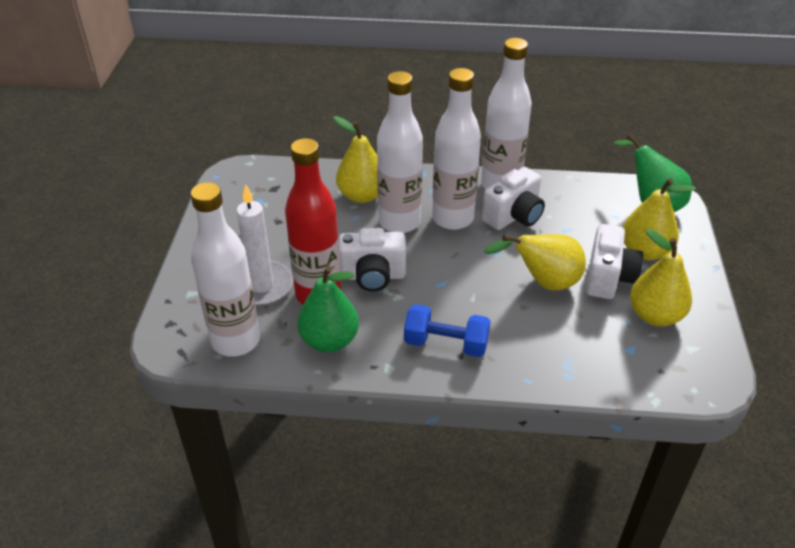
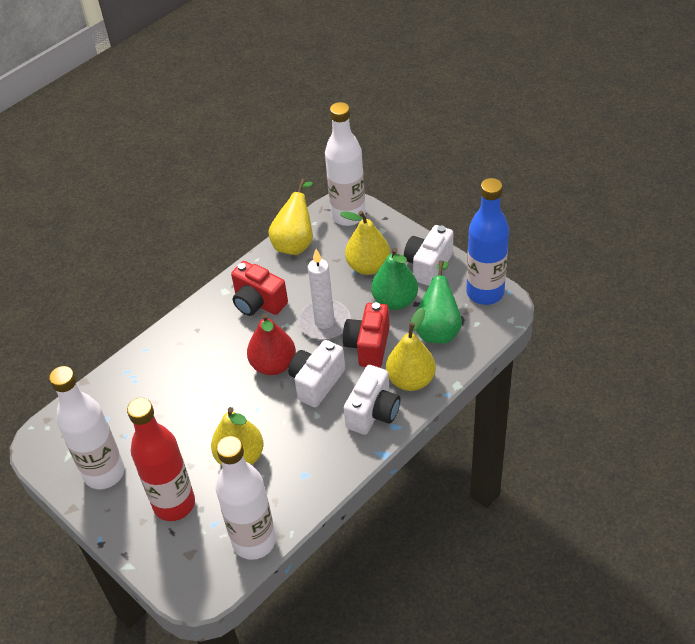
blue bottle: none = 0 -> [467,178,509,305] = 1
blue dumbbell: [404,304,491,357] = 1 -> none = 0
red camera: none = 0 -> [231,261,288,316] [343,302,389,368] = 2
red pear: none = 0 -> [247,313,296,375] = 1
white bottle: [190,182,260,357] [377,71,423,233] [432,68,481,230] [481,38,532,189] = 4 -> [49,366,124,489] [216,436,276,560] [325,102,366,226] = 3

